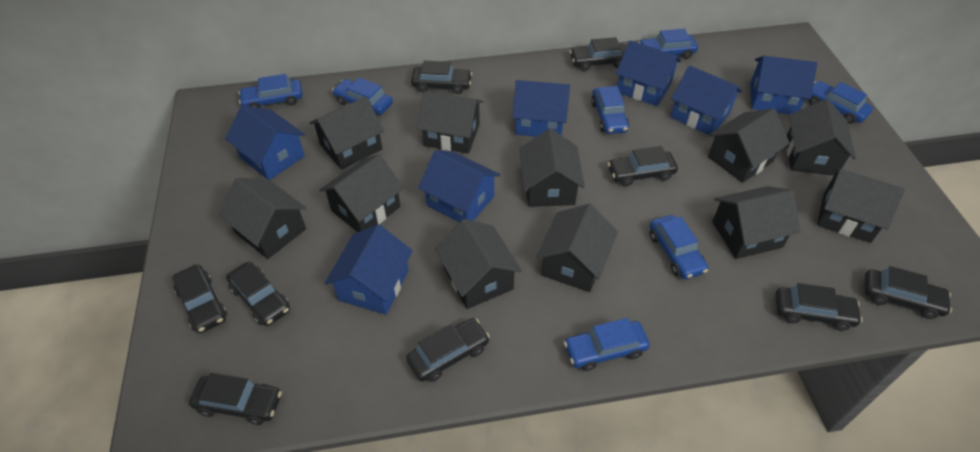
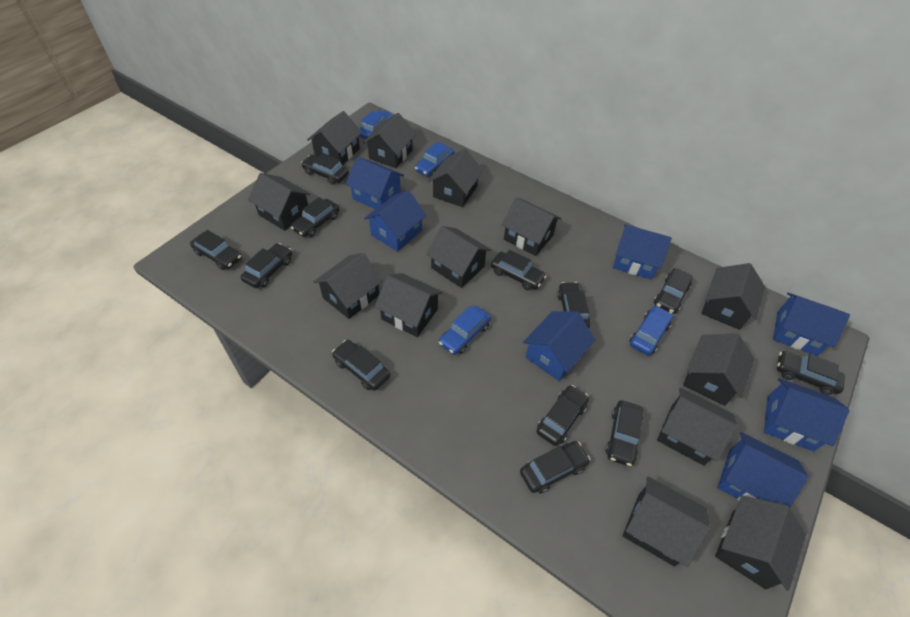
black car: [173,264,227,333] [189,373,282,425] [226,261,290,326] [406,318,490,382] [411,61,472,94] [570,37,626,71] [608,146,678,186] [775,283,863,331] [864,266,952,319] = 9 -> [190,230,242,270] [241,243,292,288] [291,197,340,237] [301,153,349,185] [332,340,390,391] [491,250,547,290] [520,441,591,494] [536,385,589,446] [557,282,590,328] [605,400,644,467] [654,268,693,314] [777,351,845,395] = 12
black house: [218,178,306,259] [309,97,384,170] [319,154,404,232] [417,91,483,154] [435,219,522,309] [520,129,585,207] [536,204,618,292] [708,108,790,183] [712,186,801,259] [787,99,856,176] [817,168,905,243] = 11 -> [248,173,311,231] [307,111,362,165] [314,253,383,319] [363,113,416,168] [374,273,443,337] [426,226,491,288] [428,149,483,207] [502,197,561,256] [623,476,710,567] [657,388,738,466] [683,333,754,406] [701,263,765,330] [715,495,806,591] = 13
blue car: [238,74,303,108] [332,78,393,115] [564,318,650,371] [591,86,629,134] [638,29,698,59] [649,215,708,279] [809,81,873,124] = 7 -> [359,110,393,139] [415,142,454,177] [439,306,491,355] [630,305,673,355] = 4

